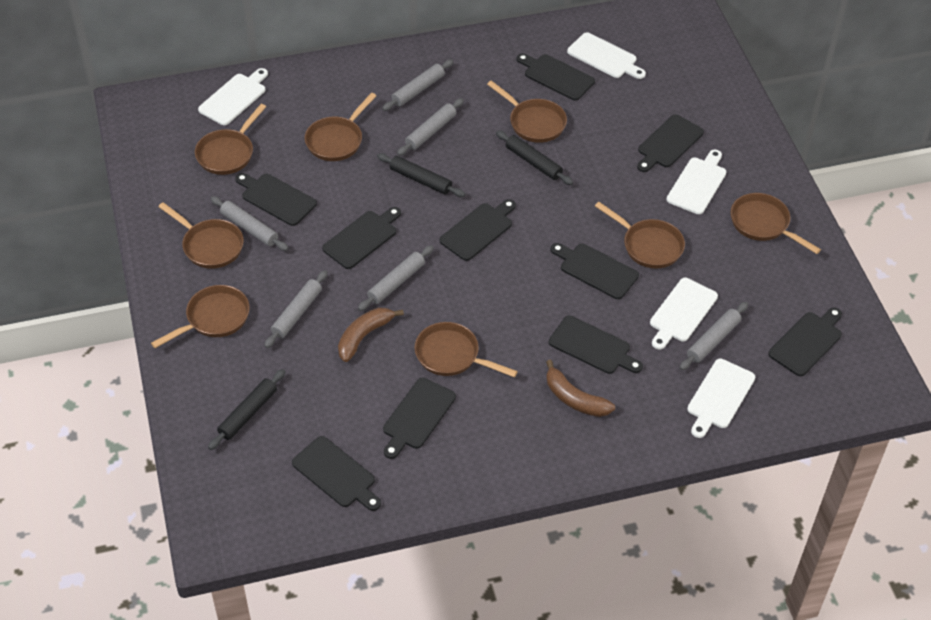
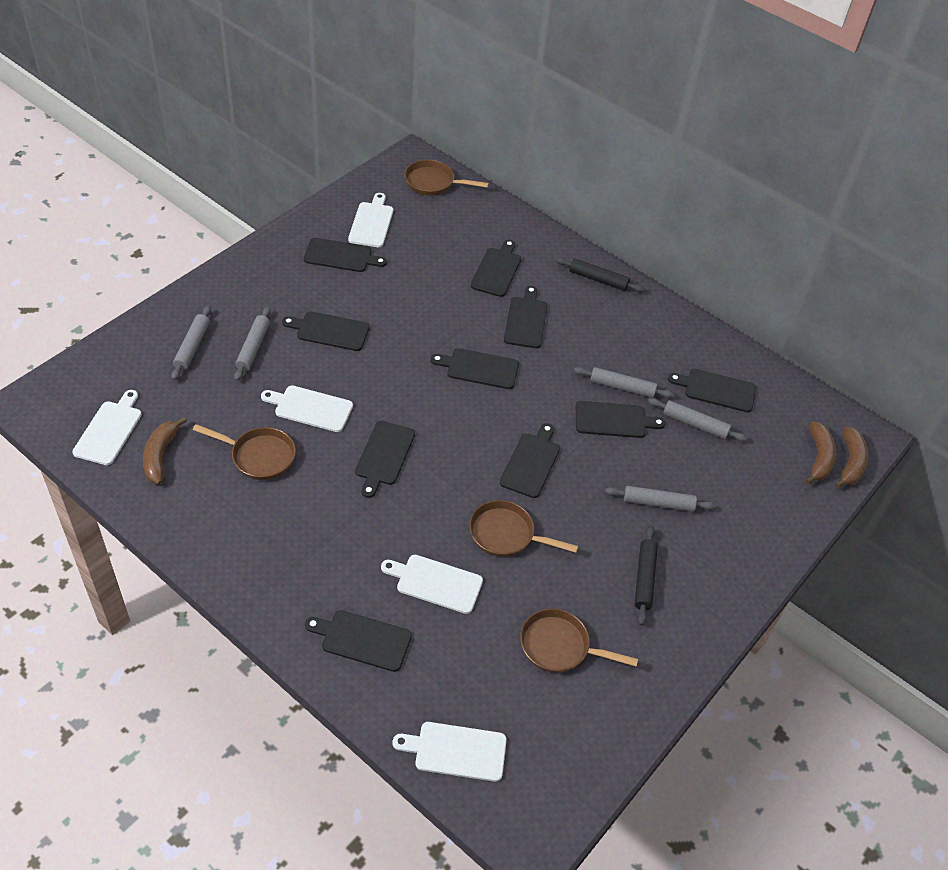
black rolling pin: [208,369,285,450] [377,153,465,197] [496,130,573,185] = 3 -> [555,257,644,292] [635,526,658,626] = 2
brown banana: [338,308,404,362] [546,360,615,417] = 2 -> [143,417,187,484] [805,422,836,484] [835,426,868,488] = 3
brown pan: [151,285,250,348] [158,202,244,269] [195,104,266,175] [305,93,376,161] [415,322,518,377] [487,80,567,143] [595,202,685,268] [730,193,821,254] = 8 -> [193,424,296,480] [404,160,489,196] [469,500,578,557] [520,608,638,673] = 4
grey rolling pin: [210,196,289,251] [264,270,328,348] [358,245,434,311] [382,59,453,111] [397,98,464,156] [679,302,748,370] = 6 -> [171,305,211,380] [234,306,271,381] [574,367,674,398] [605,486,716,512] [648,398,747,442] = 5

